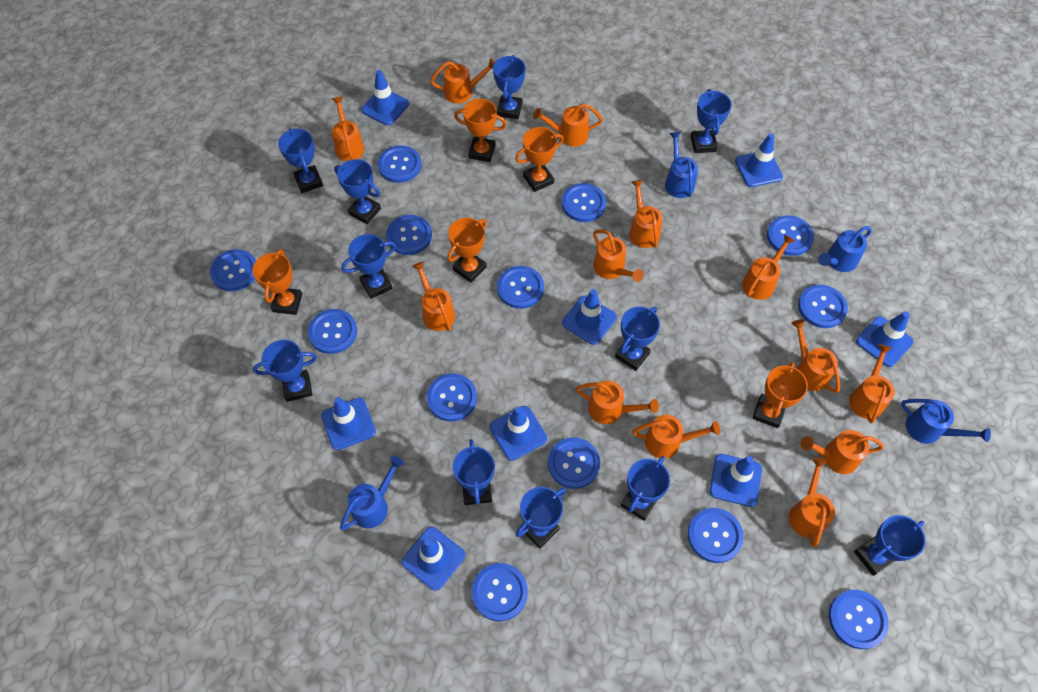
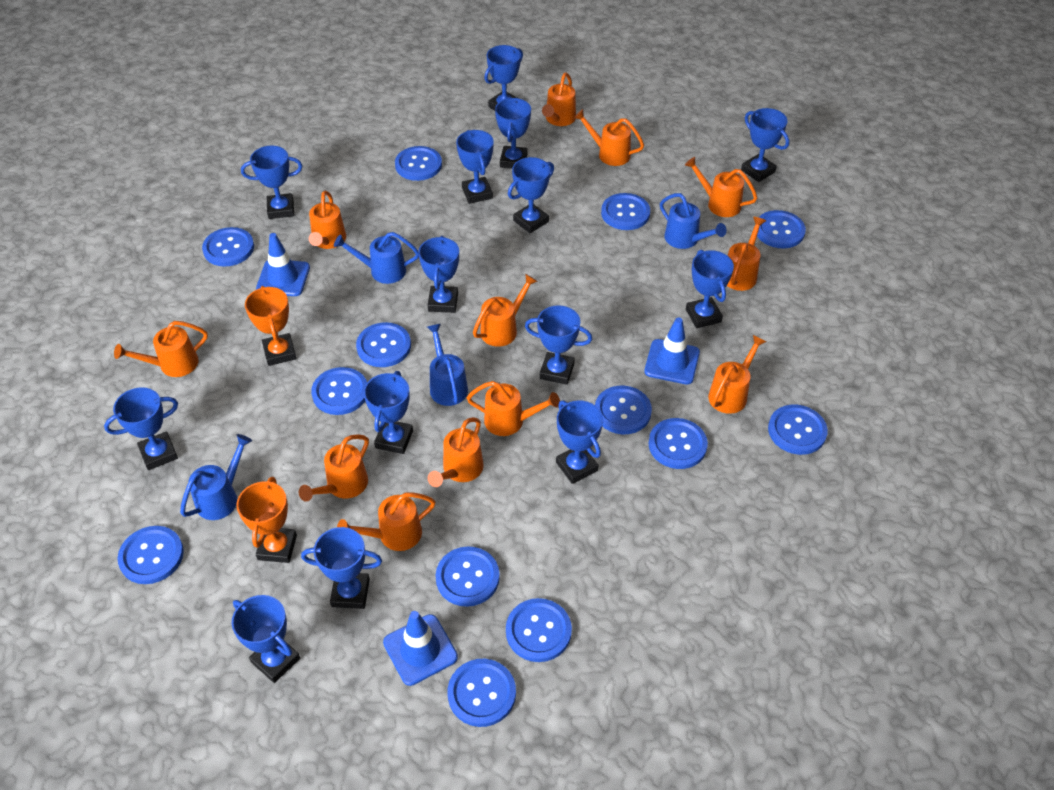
blue traffic cone: [321,397,376,450] [361,70,409,125] [402,527,465,591] [490,406,547,460] [562,289,617,345] [710,454,762,507] [735,133,783,187] [856,312,913,367] = 8 -> [256,233,310,296] [383,611,458,686] [644,317,700,385] = 3
blue trophy: [253,340,317,402] [278,128,323,193] [334,159,381,224] [341,234,396,299] [453,439,495,505] [493,55,526,119] [516,487,566,549] [615,306,660,371] [621,456,670,521] [691,89,732,153] [854,515,926,576] = 11 -> [104,387,178,470] [231,595,300,683] [241,146,302,219] [301,527,382,609] [364,371,413,454] [418,236,459,313] [456,130,494,204] [484,45,523,111] [495,98,531,169] [508,157,554,233] [525,305,592,385] [556,400,603,484] [686,250,734,328] [741,108,789,182] = 14
orange trophy: [252,249,302,315] [447,218,487,283] [454,99,507,162] [515,127,564,192] [753,362,808,428] = 5 -> [236,477,297,563] [245,286,296,366] = 2
orange watering can: [332,97,365,161] [412,261,455,331] [430,59,495,104] [533,103,603,147] [576,381,659,424] [593,229,644,282] [629,180,663,248] [632,415,720,459] [742,234,795,300] [789,457,835,547] [791,319,840,393] [801,430,884,474] [849,344,895,423] = 13 -> [114,321,208,377] [299,434,369,502] [309,191,346,249] [337,492,436,551] [428,417,484,487] [467,381,560,436] [473,274,538,347] [542,73,576,126] [574,109,644,166] [685,157,757,217] [708,335,766,414] [727,217,766,291] = 12

